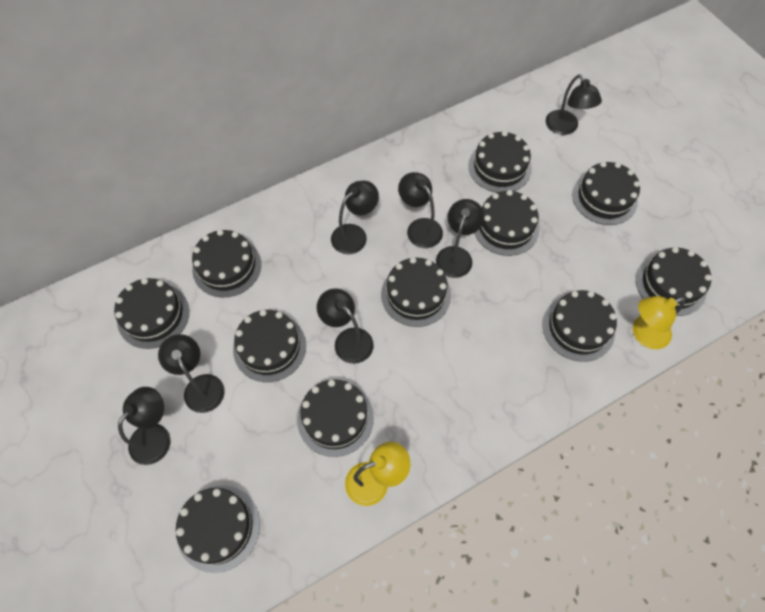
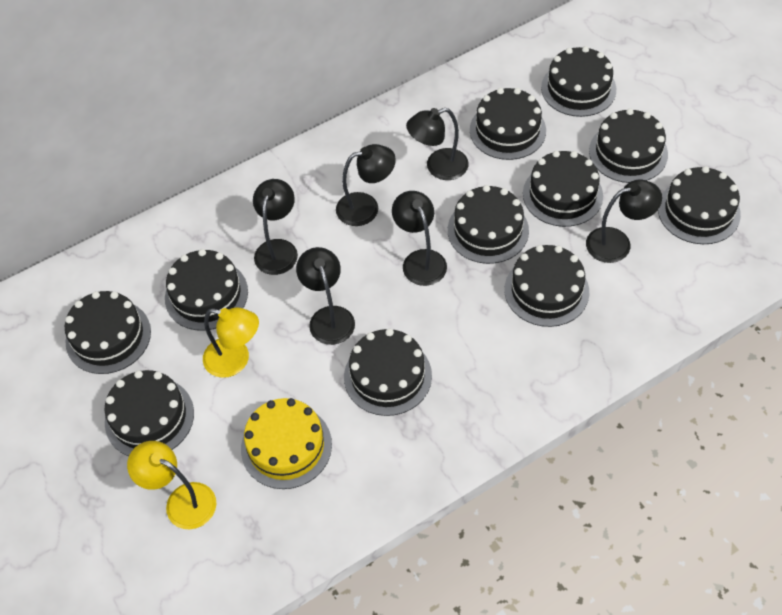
black lamp: [118,387,171,465] [158,334,225,413] [317,288,374,364] [331,181,379,254] [398,172,443,248] [436,199,484,278] [546,74,602,135] = 7 -> [253,179,298,275] [296,247,355,345] [336,144,396,226] [392,191,447,286] [406,108,469,180] [586,180,662,263] = 6
yellow cake: none = 0 -> [241,398,332,489] = 1

